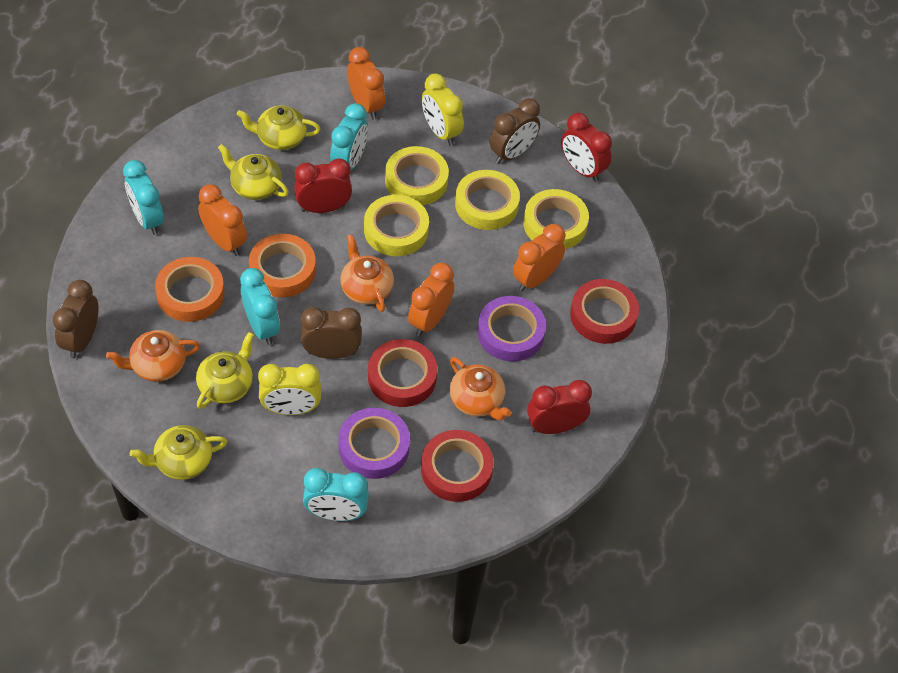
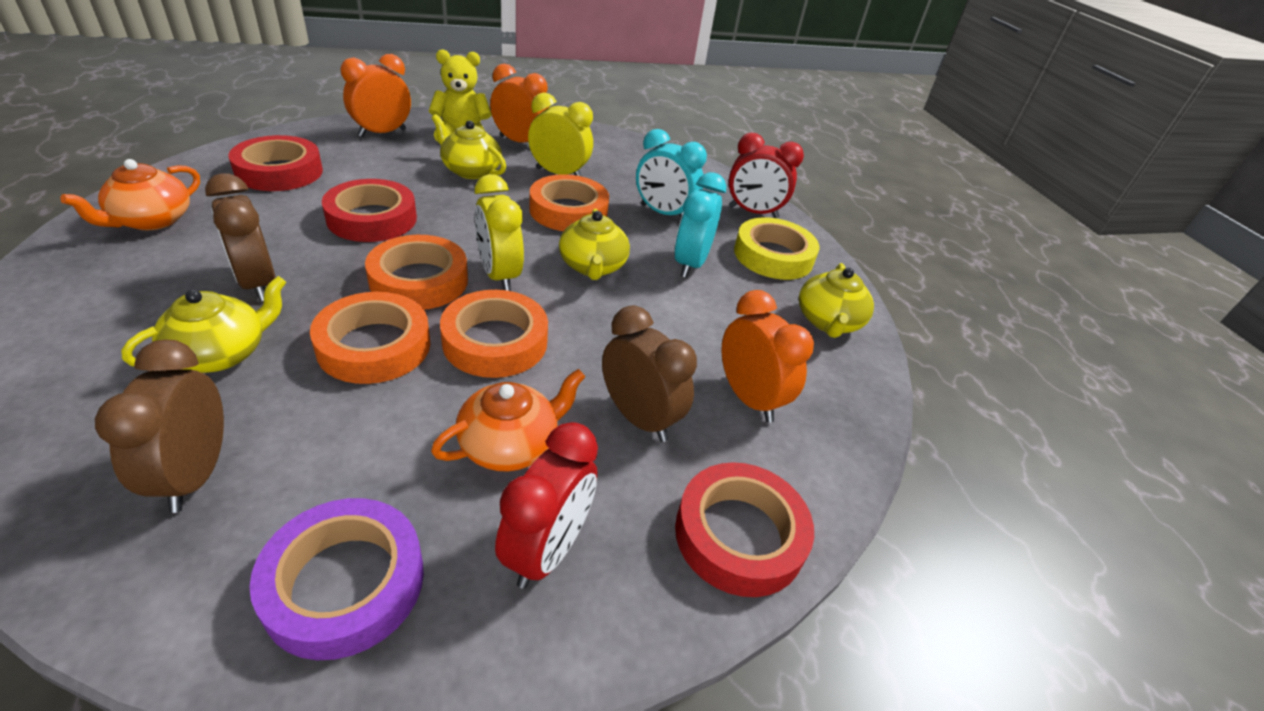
orange clock: [198,184,247,256] [347,47,385,120] [408,263,454,336] [513,224,565,292] = 4 -> [341,54,411,137] [490,63,549,143] [721,290,814,423] = 3
orange tape: [155,257,225,322] [249,234,316,297] = 2 -> [310,292,430,384] [365,235,468,310] [440,290,548,378] [529,174,609,231] = 4
orange teapot: [106,330,200,382] [340,234,394,312] [449,357,511,421] = 3 -> [60,159,200,230] [431,369,586,471] = 2
purple tape: [338,408,410,479] [477,296,546,361] = 2 -> [250,498,424,660] = 1
red clock: [294,159,352,213] [527,380,592,434] [561,113,612,182] = 3 -> [495,422,598,589] [729,133,804,218] = 2
turquoise clock: [123,160,164,235] [240,268,280,345] [303,468,369,521] [330,103,368,171] = 4 -> [636,129,707,217] [674,172,727,278] = 2
yellow tape: [364,195,429,256] [385,146,449,205] [455,170,520,230] [523,189,589,249] = 4 -> [734,217,819,280] = 1
yellow teddy bear: none = 0 -> [429,49,492,143] = 1

